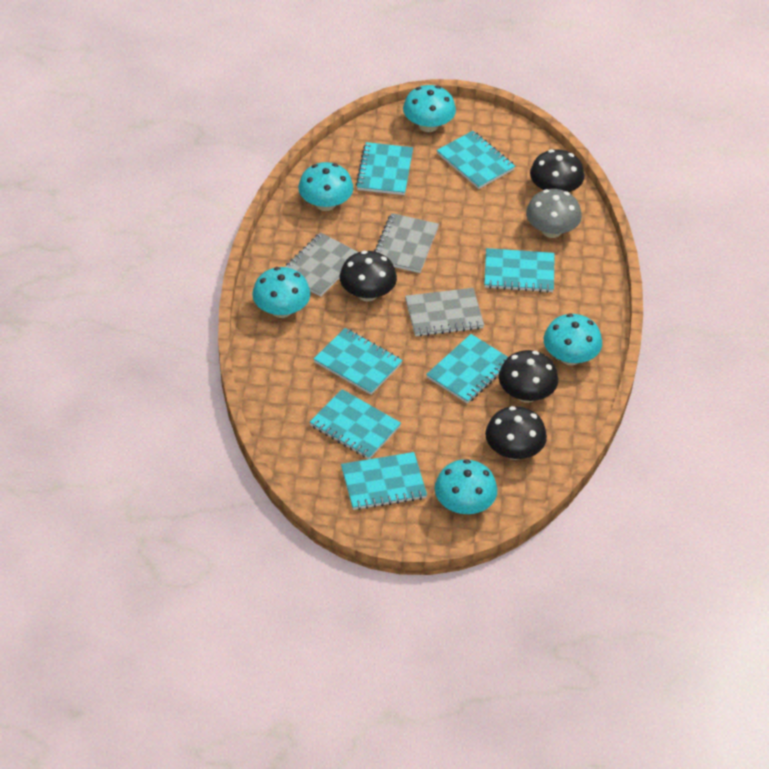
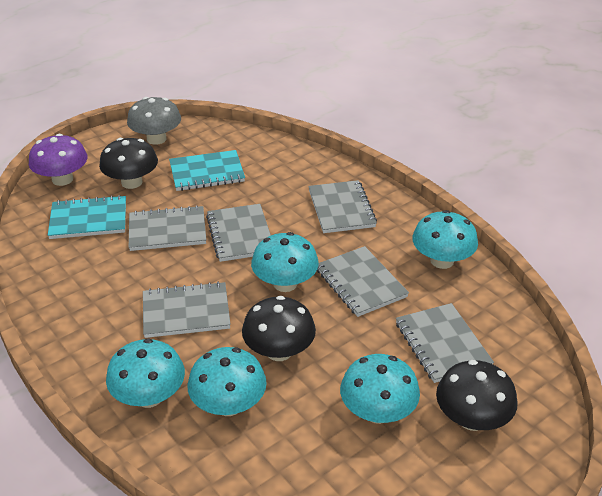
black mushroom: [340,251,397,302] [485,406,547,460] [499,350,558,403] [530,149,584,192] = 4 -> [99,138,158,189] [242,296,316,361] [436,360,517,431] = 3
grey notebook: [285,233,358,297] [374,213,439,273] [405,288,484,337] = 3 -> [129,205,206,251] [143,282,231,338] [206,204,271,262] [308,180,377,233] [317,246,409,317] [396,303,494,383] = 6
purple mushroom: none = 0 -> [29,134,88,186] = 1
turquoise notebook: [310,389,401,459] [314,328,403,395] [341,452,427,510] [356,142,413,195] [426,334,508,404] [437,131,515,189] [484,248,555,293] = 7 -> [48,195,126,239] [169,150,245,191] = 2

